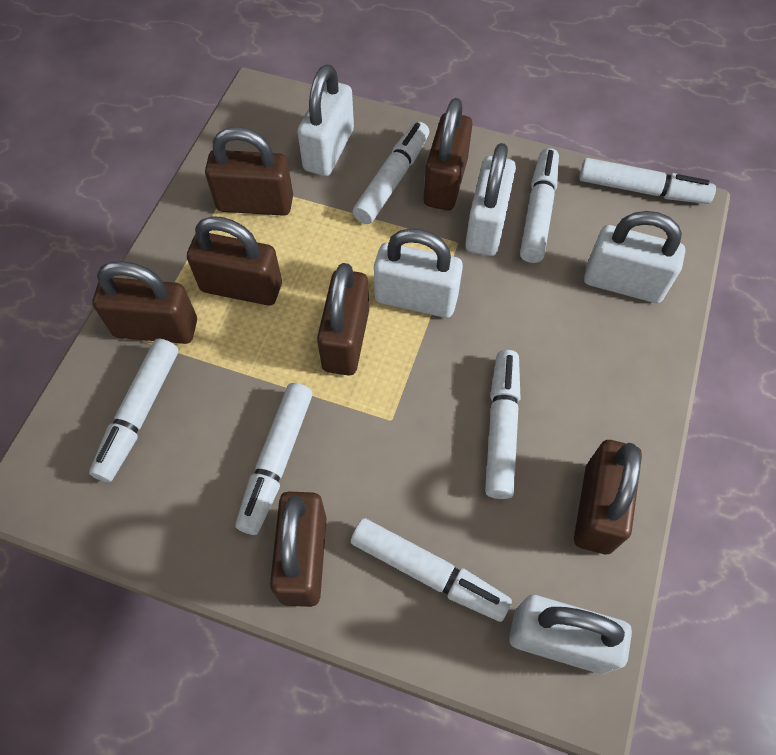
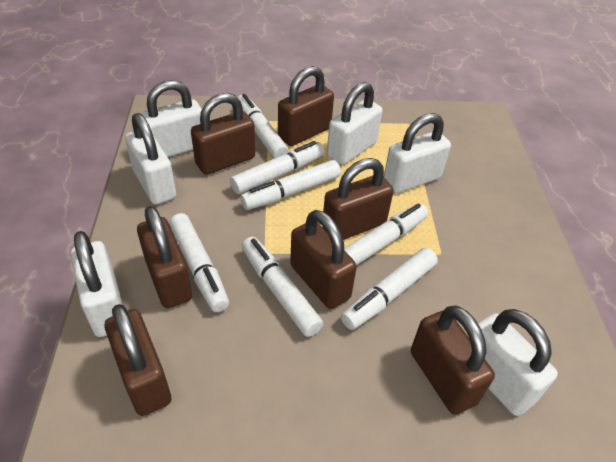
white padlock: [298,64,354,176] [374,228,463,318] [465,143,516,256] [509,595,632,674] [584,211,685,303] = 5 -> [71,231,123,337] [125,113,176,205] [140,80,202,157] [327,82,382,165] [384,113,451,193] [478,309,558,416] = 6

